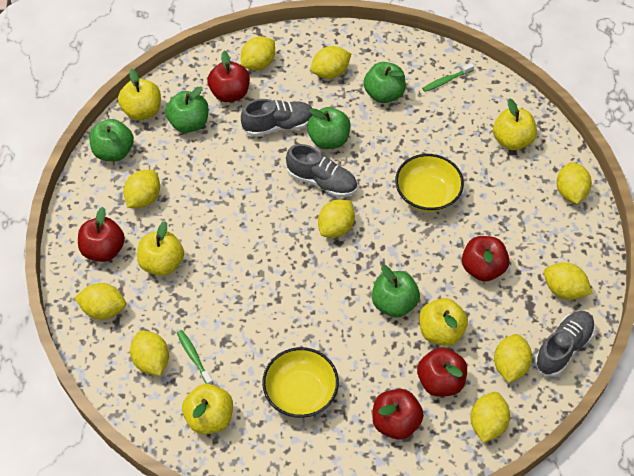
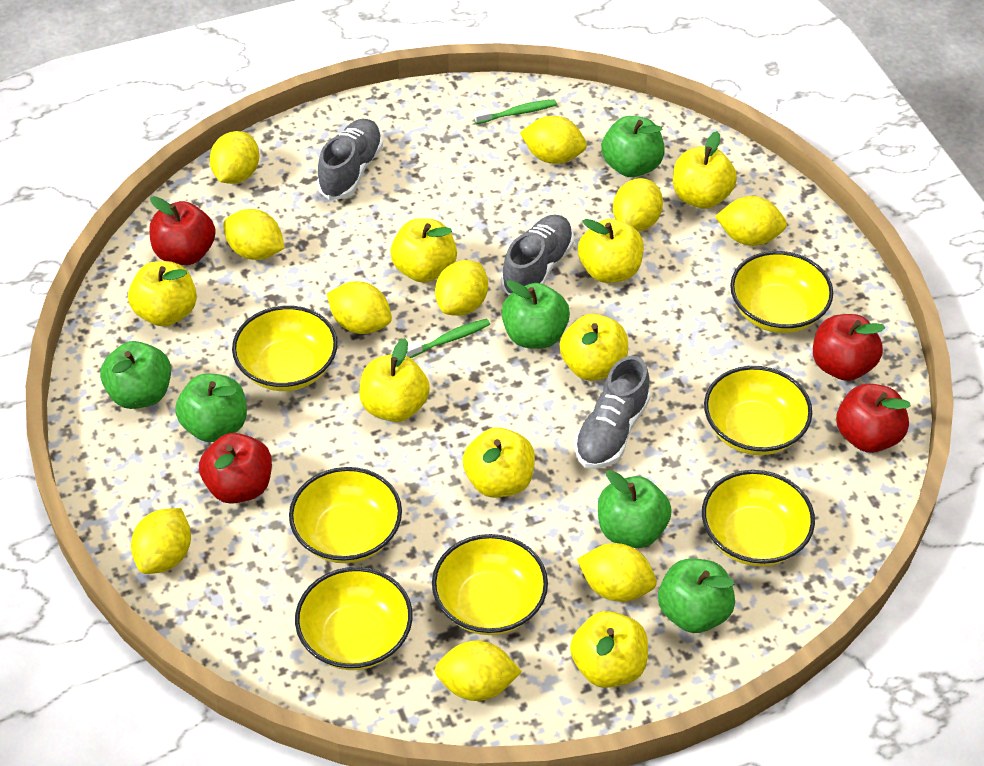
green apple: [89,119,134,161] [165,87,209,133] [307,107,350,149] [363,62,406,103] [372,265,420,318] = 5 -> [100,341,171,409] [175,373,247,442] [501,280,570,349] [598,470,672,548] [601,116,665,177] [658,558,735,633] = 6
red apple: [78,207,125,262] [207,51,250,102] [373,389,424,440] [417,347,467,397] [462,236,509,282] = 5 -> [149,196,216,265] [199,433,272,504] [813,314,885,381] [836,384,911,453] = 4
yellow apple: [118,69,161,120] [137,221,184,276] [182,384,233,434] [419,298,468,346] [493,98,537,150] = 5 -> [128,261,197,327] [359,338,430,422] [390,218,457,283] [462,427,535,498] [559,314,628,381] [570,611,648,688] [578,219,644,283] [673,131,737,208] = 8
yellow bowl: [262,347,339,418] [395,154,464,212] = 2 -> [232,306,338,391] [289,467,402,563] [295,567,413,670] [432,534,548,635] [702,470,815,566] [704,366,812,455] [730,251,833,333] = 7

